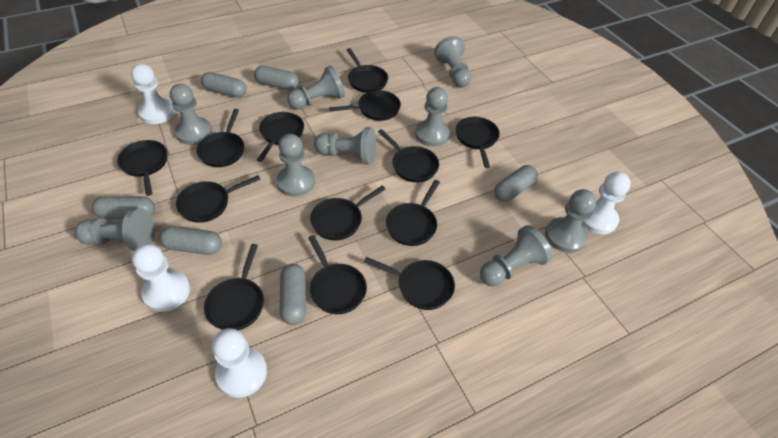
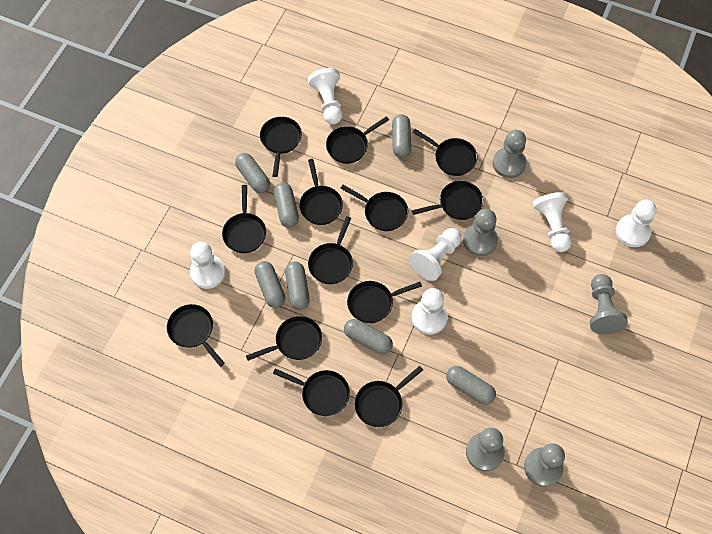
grey capsule: [92,196,155,219] [159,226,222,255] [201,72,246,98] [254,66,299,90] [280,264,306,325] [494,165,538,202] = 6 -> [235,153,270,193] [255,261,285,308] [274,182,299,228] [285,262,310,310] [344,319,393,354] [392,114,411,158] [446,366,496,405] = 7
grey pawn: [75,208,154,251] [170,84,212,145] [276,134,315,197] [287,65,345,109] [314,127,376,165] [415,87,450,147] [434,36,471,87] [480,225,552,286] [545,189,596,253] = 9 -> [463,209,498,256] [466,428,505,471] [493,130,527,178] [524,443,565,487] [590,274,628,334] = 5
white pawn: [131,64,175,124] [132,244,190,312] [212,328,267,398] [582,172,631,234] = 4 -> [190,242,226,289] [308,68,343,125] [410,228,462,281] [411,288,448,335] [533,192,571,252] [616,200,656,247] = 6

